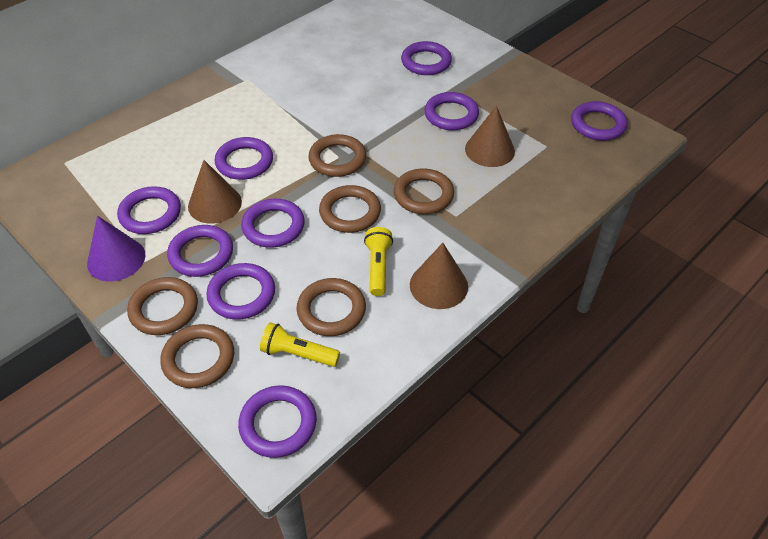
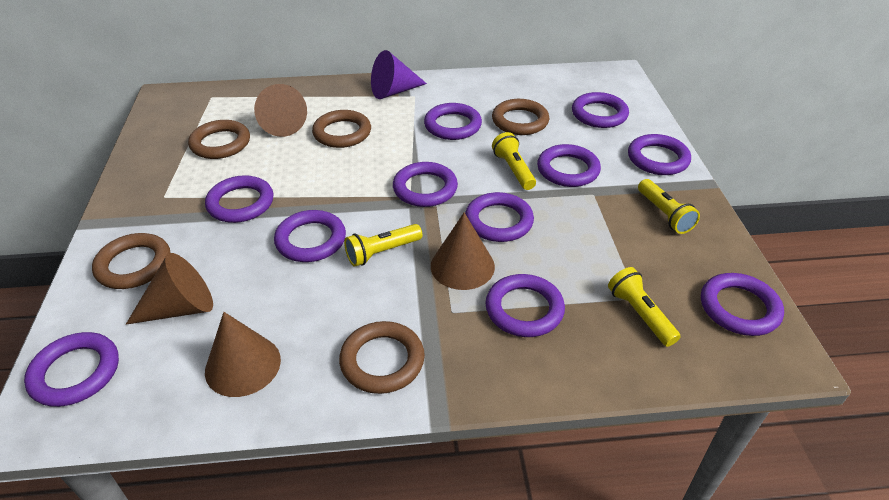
brown cone: [188,160,242,224] [410,243,468,309] [465,106,515,167] = 3 -> [126,253,213,325] [205,312,281,397] [254,84,307,137] [431,212,495,290] = 4
brown ring: [127,277,198,335] [160,324,234,388] [297,278,366,336] [308,134,366,177] [319,185,381,233] [394,169,454,214] = 6 -> [92,233,170,289] [188,120,250,159] [312,110,371,148] [339,321,425,394] [492,99,549,135] = 5
purple ring: [117,186,181,234] [167,225,233,277] [207,263,275,320] [215,137,273,180] [238,385,317,458] [241,199,305,248] [401,41,452,75] [424,92,479,130] [571,101,627,141] = 9 -> [24,332,119,407] [205,175,273,223] [274,210,346,262] [393,162,458,207] [424,103,482,140] [465,192,534,242] [485,274,565,337] [537,144,601,187] [572,92,629,128] [628,134,691,175] [701,273,784,336] = 11
yellow flashlight: [260,323,340,367] [364,227,393,296] = 2 -> [344,224,422,267] [492,132,536,190] [608,267,681,347] [638,179,700,234] = 4

